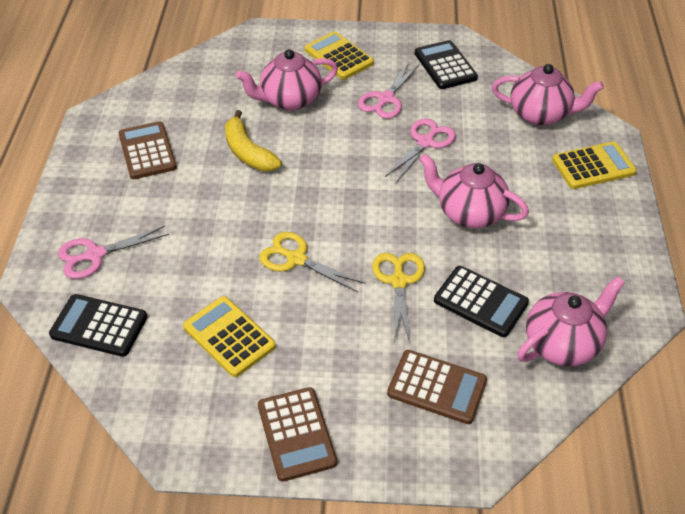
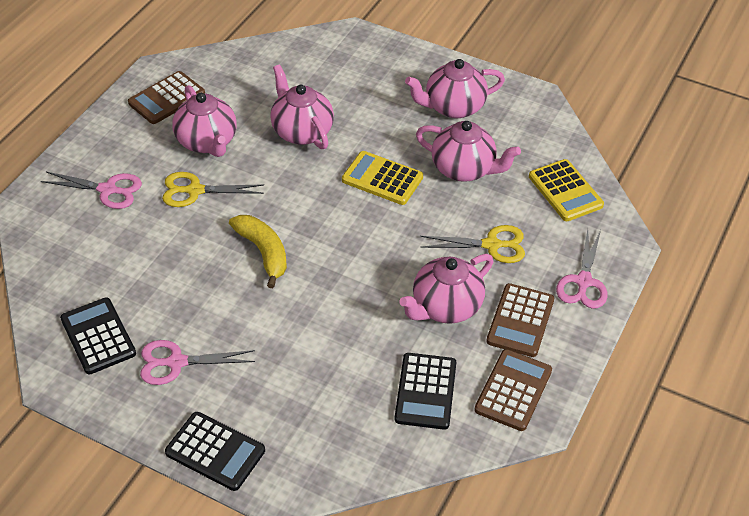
pink teapot: [236,49,338,111] [419,154,529,228] [492,64,604,126] [517,276,625,366] = 4 -> [172,85,237,157] [270,64,334,149] [399,254,493,324] [405,59,505,118] [416,121,521,182] = 5
yellow calculator: [183,296,276,377] [305,31,374,80] [552,141,637,189] = 3 -> [342,151,423,205] [529,159,604,221] = 2

